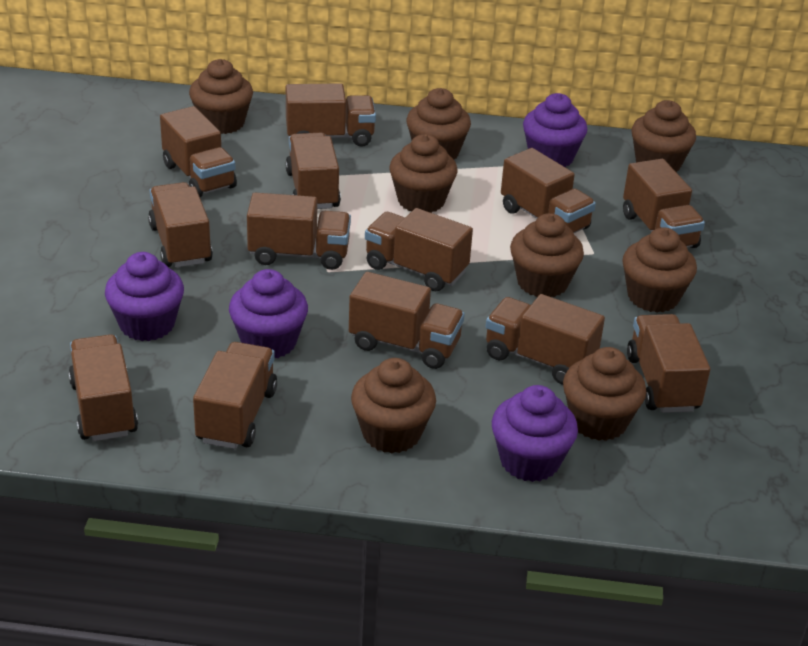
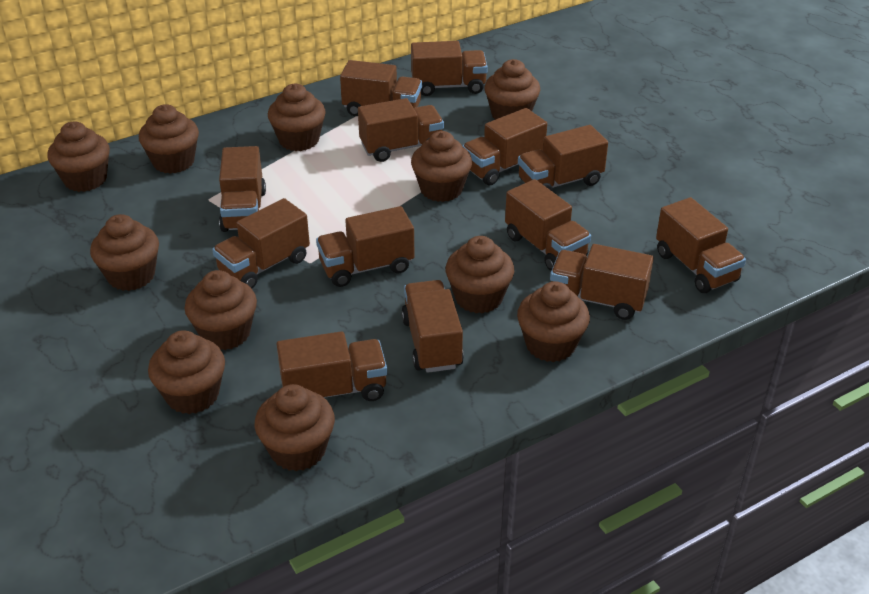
brown cupcake: [189,59,253,134] [351,358,436,453] [389,134,457,213] [406,88,471,159] [510,213,584,297] [563,347,646,441] [622,227,697,313] [632,100,696,173] = 8 -> [48,121,110,192] [90,214,159,291] [139,104,199,174] [148,330,225,414] [185,270,257,350] [255,384,335,471] [268,84,326,151] [411,131,472,202] [445,236,514,314] [484,59,540,120] [517,281,590,362] = 11
purple cupcake: [105,252,184,341] [229,269,308,358] [492,385,578,482] [523,93,588,167] = 4 -> none = 0

